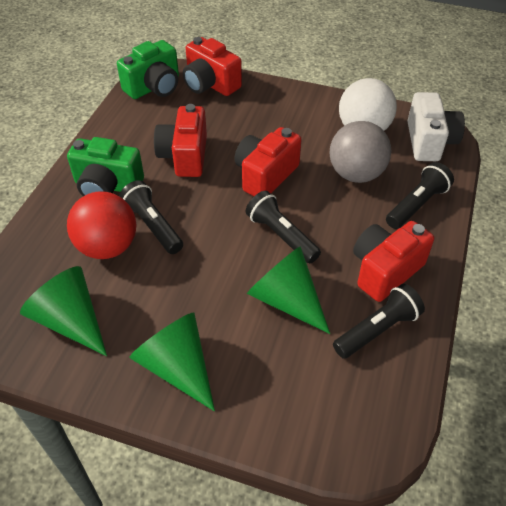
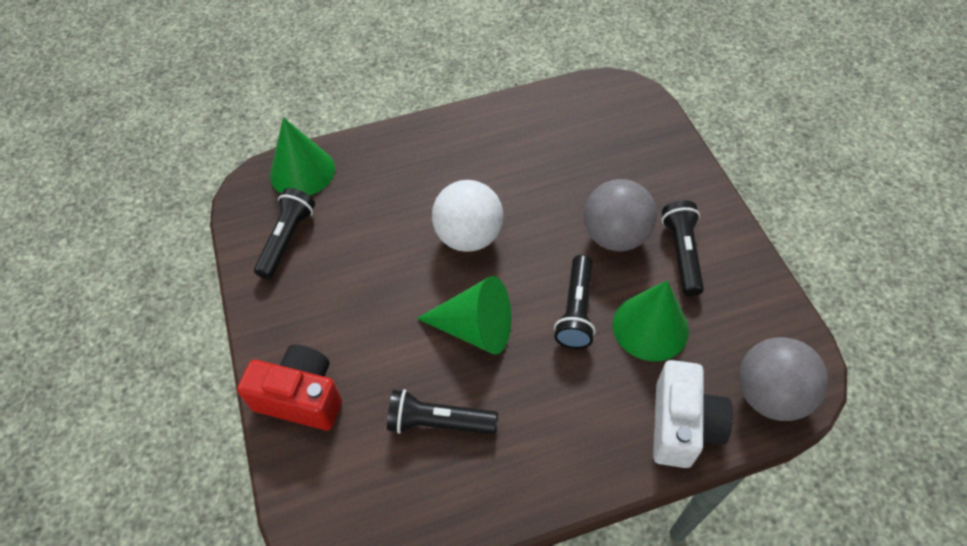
green camera: [67,137,144,196] [117,40,179,99] = 2 -> none = 0
grey ball: [330,121,391,183] = 1 -> [584,179,657,251] [739,337,828,421] = 2
red ball: [67,191,137,259] = 1 -> none = 0
red camera: [154,104,207,177] [183,37,242,96] [234,127,301,196] [353,221,434,302] = 4 -> [237,345,342,430] = 1

